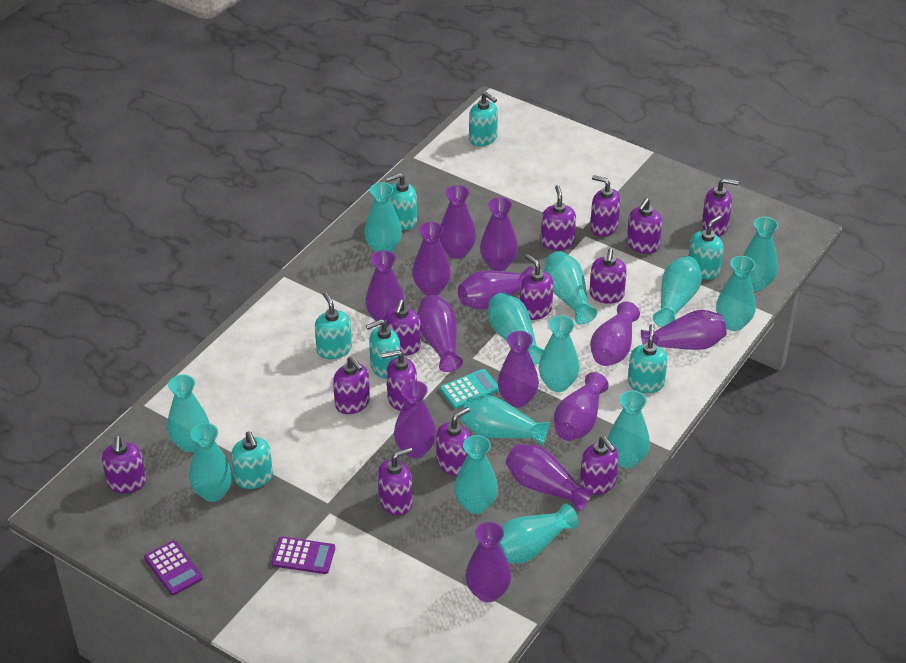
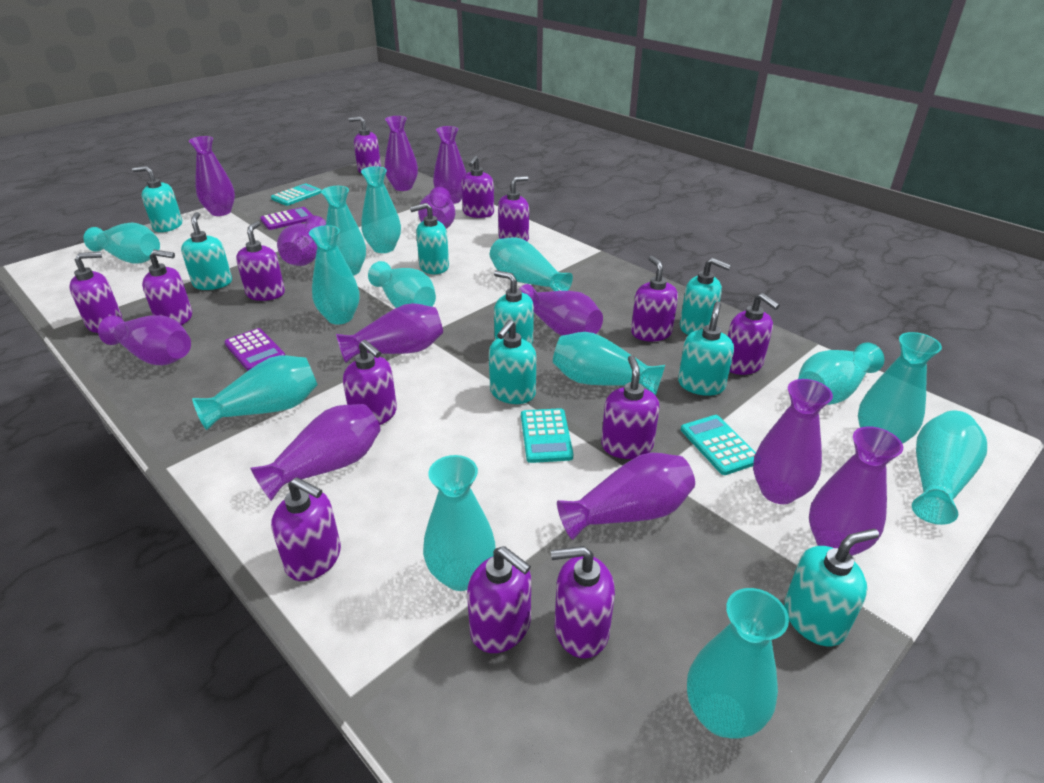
purple vase: [365,250,405,325] [394,381,436,459] [412,222,451,296] [417,295,463,372] [439,185,476,259] [458,267,534,310] [465,522,511,602] [480,197,518,271] [498,331,539,408] [506,444,594,512] [554,372,609,441] [590,302,640,366] [641,310,727,350] = 13 -> [98,315,191,365] [189,136,235,216] [250,404,381,501] [277,216,326,266] [336,303,443,363] [385,116,418,191] [418,187,455,229] [433,126,466,204] [519,284,603,336] [557,453,695,540] [753,379,833,504] [809,426,903,556] = 12
turquoise calculator: [440,369,499,409] = 1 -> [271,183,321,206] [521,408,573,463] [681,415,756,475] = 3
turquoise soap dispenser: [231,431,273,489] [315,292,352,359] [366,319,400,379] [386,173,417,230] [469,92,498,146] [628,324,668,393] [689,215,723,279] = 7 -> [132,166,182,232] [181,212,232,290] [410,203,449,274] [489,320,536,404] [494,270,534,345] [678,302,734,396] [680,258,731,335] [784,528,879,646] = 8

